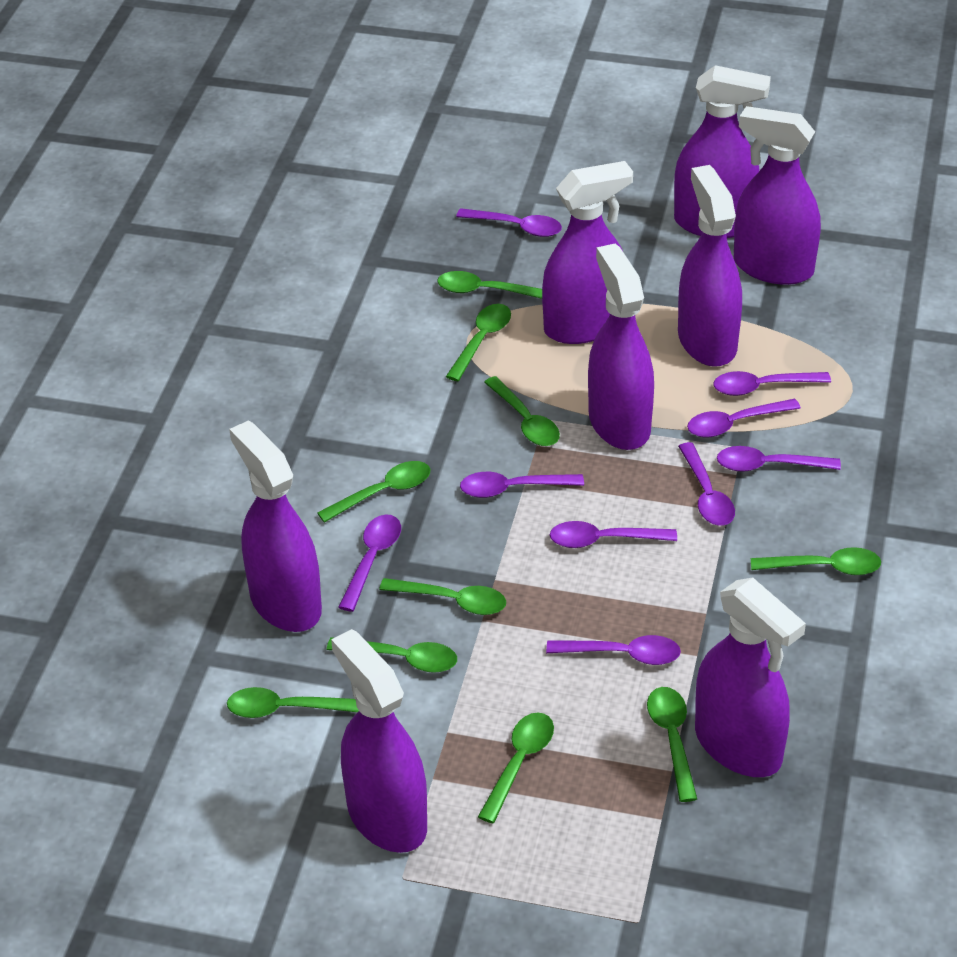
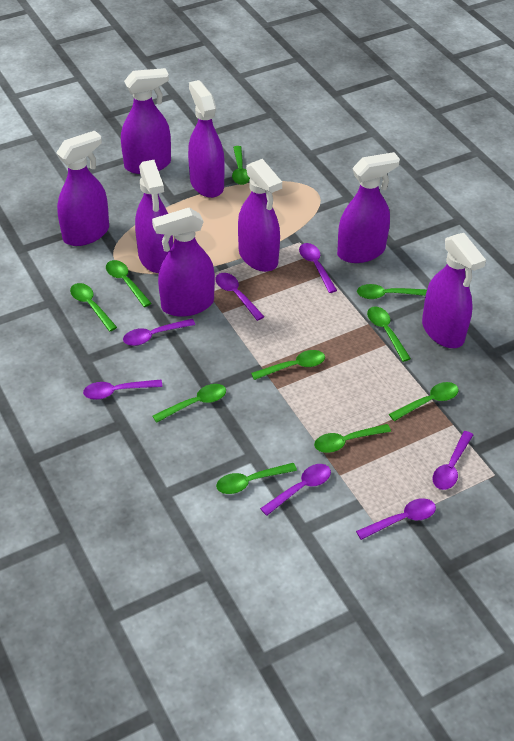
purple spoon: [338,515,401,612] [456,208,562,237] [460,472,584,498] [546,635,681,665] [550,521,677,548] [678,442,735,526] [687,399,801,438] [713,371,831,396] [717,446,841,472] = 9 -> [83,380,163,400] [123,319,195,346] [216,273,264,321] [260,464,331,516] [299,243,337,293] [356,498,436,540] [433,431,473,490] = 7

